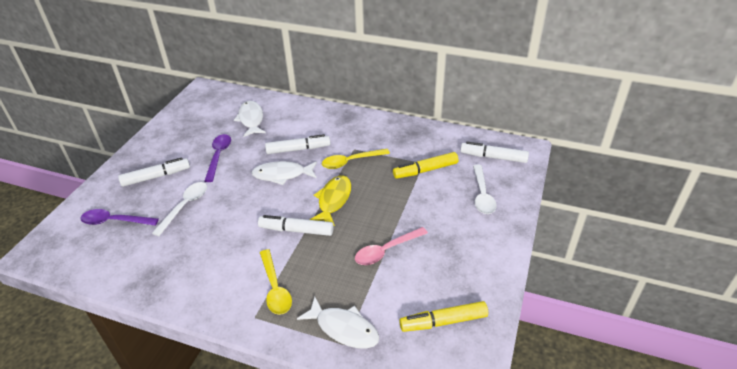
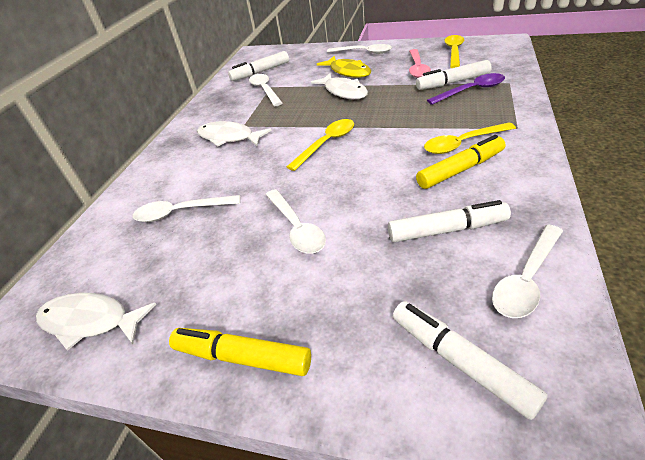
purple spoon: [80,209,159,226] [204,134,231,182] = 2 -> [427,73,505,105] = 1
white spoon: [152,182,207,236] [473,165,497,214] = 2 -> [133,195,240,222] [249,74,282,106] [266,189,326,254] [327,44,392,54] [492,225,563,318] = 5
yellow spoon: [260,249,292,315] [322,149,390,169] = 2 -> [287,119,354,171] [424,123,516,154] [444,35,464,68] = 3

